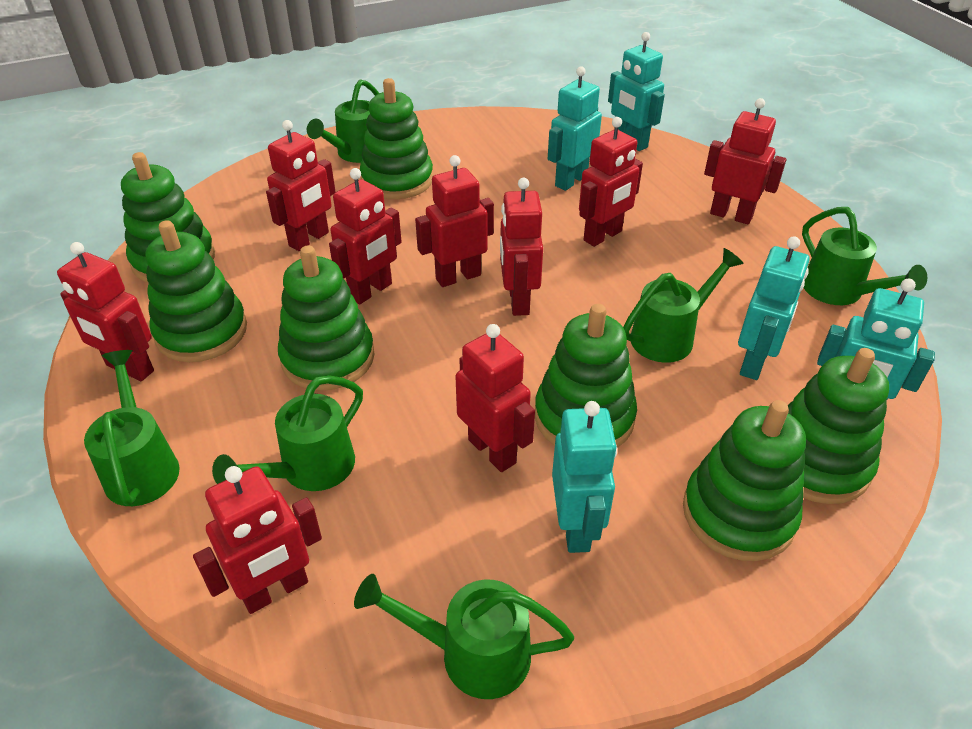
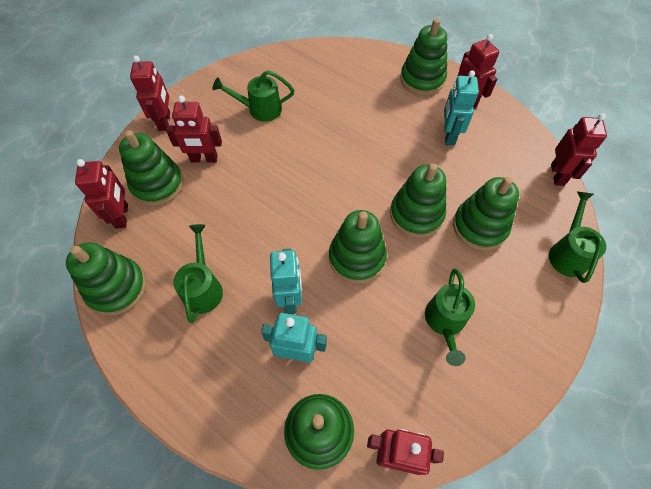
green watering can: [84,350,180,506] [212,375,363,491] [307,79,379,163] [354,574,574,699] [623,248,744,363] [802,207,927,305] = 6 -> [173,224,223,323] [213,70,294,122] [425,269,475,366] [549,191,606,283] = 4
red robot: [57,242,154,381] [193,466,322,614] [266,120,336,251] [329,168,402,304] [415,155,494,287] [455,324,535,472] [500,178,543,316] [579,117,643,247] [704,98,786,224] = 9 -> [75,159,128,229] [130,55,170,131] [166,96,222,162] [367,429,444,475] [457,34,500,109] [551,113,607,186] = 6
turquoise robot: [548,66,602,191] [552,401,617,553] [608,32,665,151] [738,236,810,380] [817,279,935,401] = 5 -> [261,313,327,362] [270,249,302,314] [444,70,479,145] = 3

